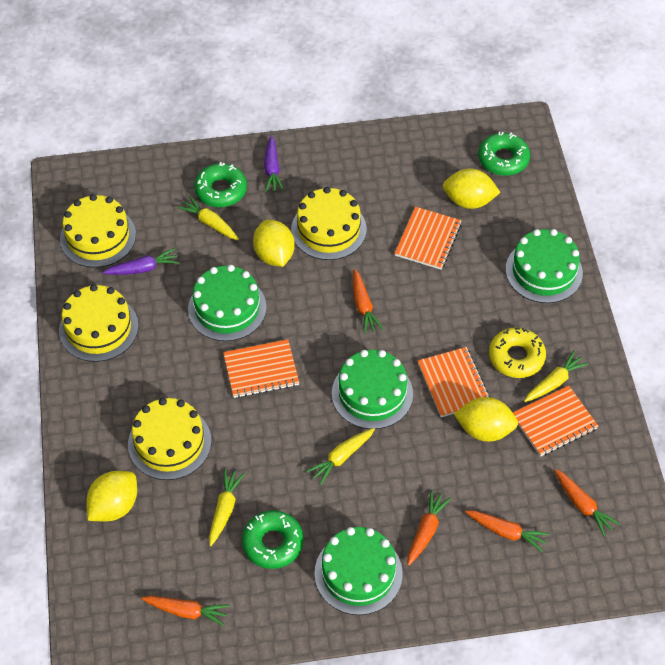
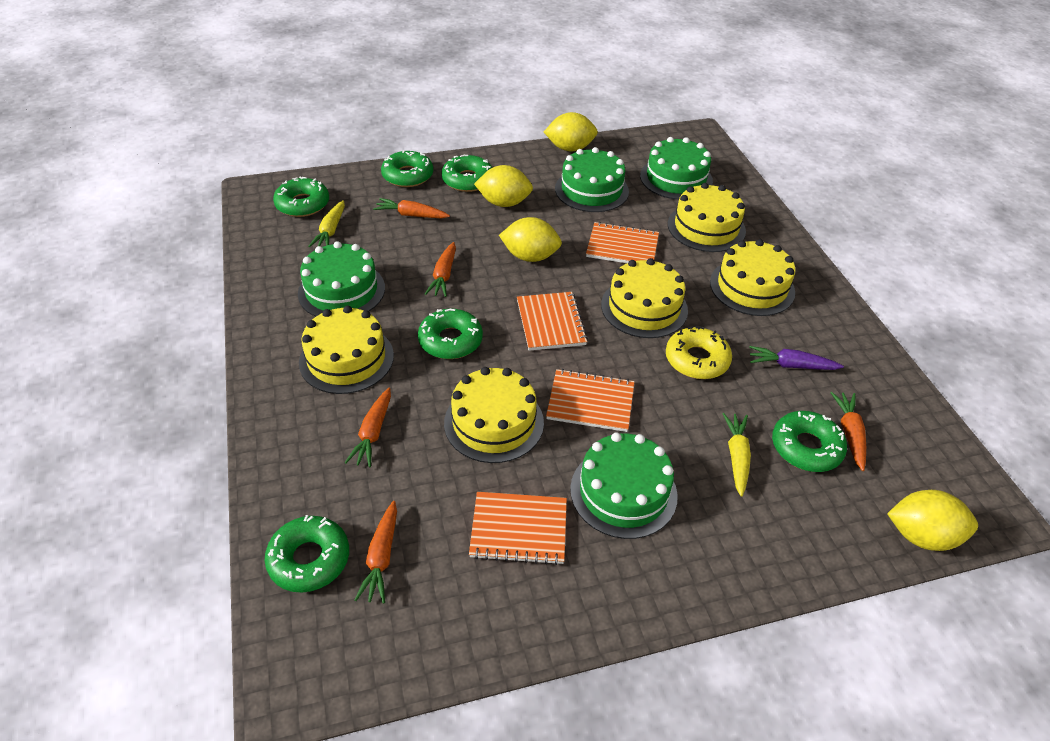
green donut: [194,162,247,207] [242,510,304,569] [478,132,530,176] = 3 -> [265,515,349,593] [273,176,329,217] [381,150,433,187] [418,309,483,359] [441,155,492,192] [772,411,847,472] = 6
purple carrot: [103,248,179,275] [264,135,284,192] = 2 -> [749,346,844,370] = 1
yellow cake: [59,284,138,362] [60,194,136,268] [128,398,211,480] [291,187,367,260] = 4 -> [299,306,394,394] [444,367,544,463] [601,258,688,338] [668,183,746,252] [710,239,796,316] = 5
yellow carrot: [177,196,239,240] [209,469,245,546] [306,428,375,485] [524,351,589,402] = 4 -> [308,200,345,247] [722,413,751,497] = 2

